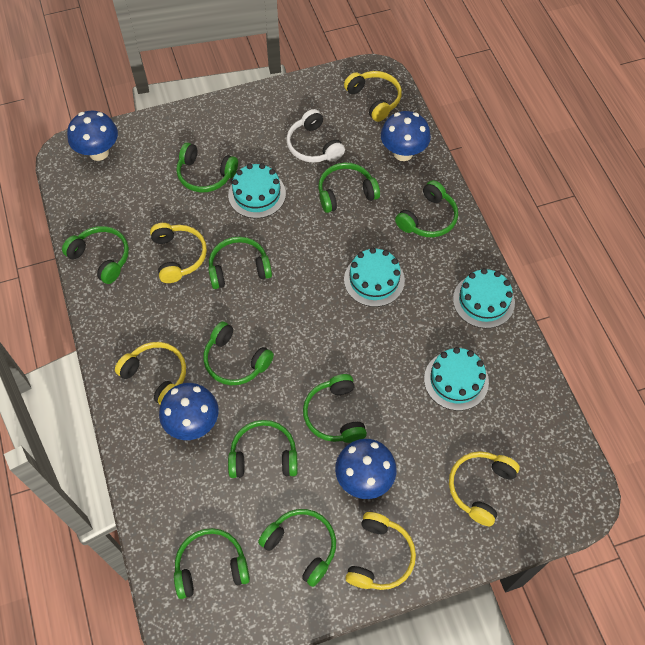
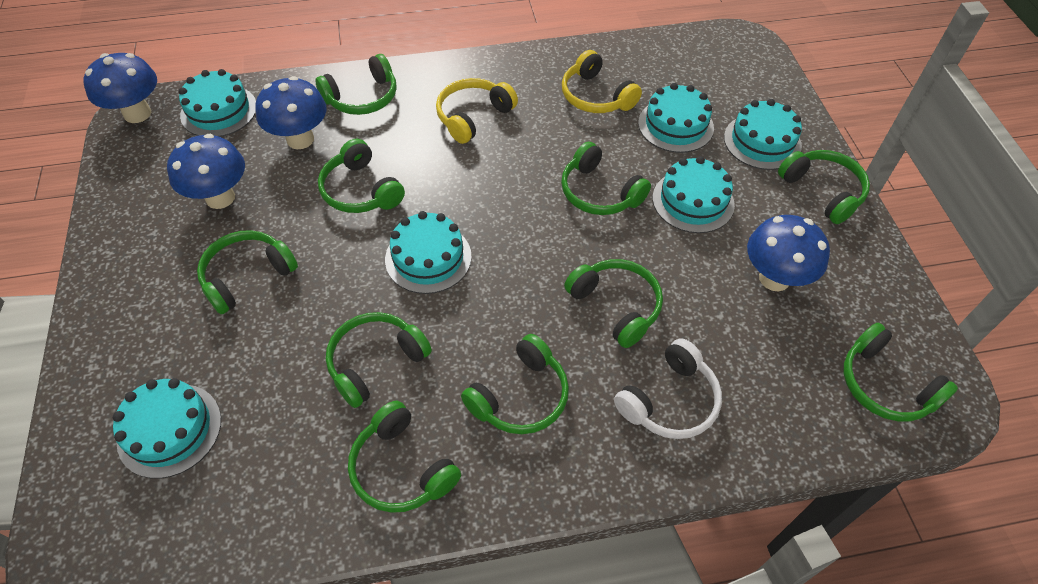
turquoise cake: [228,163,286,218] [344,248,405,307] [424,347,489,411] [453,268,515,328] = 4 -> [113,378,221,479] [179,69,256,137] [385,211,472,294] [638,83,714,153] [653,156,735,233] [724,99,802,170] = 6
yellow headphones: [115,342,186,405] [150,223,207,283] [344,71,402,122] [345,512,416,590] [449,451,520,526] = 5 -> [436,78,518,144] [562,50,642,113] = 2

